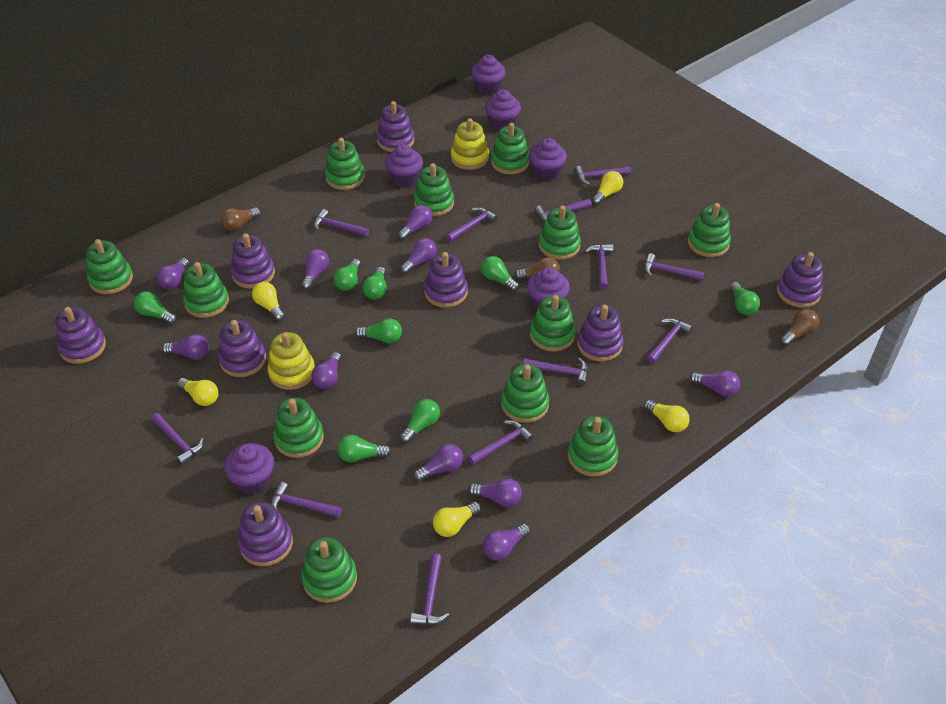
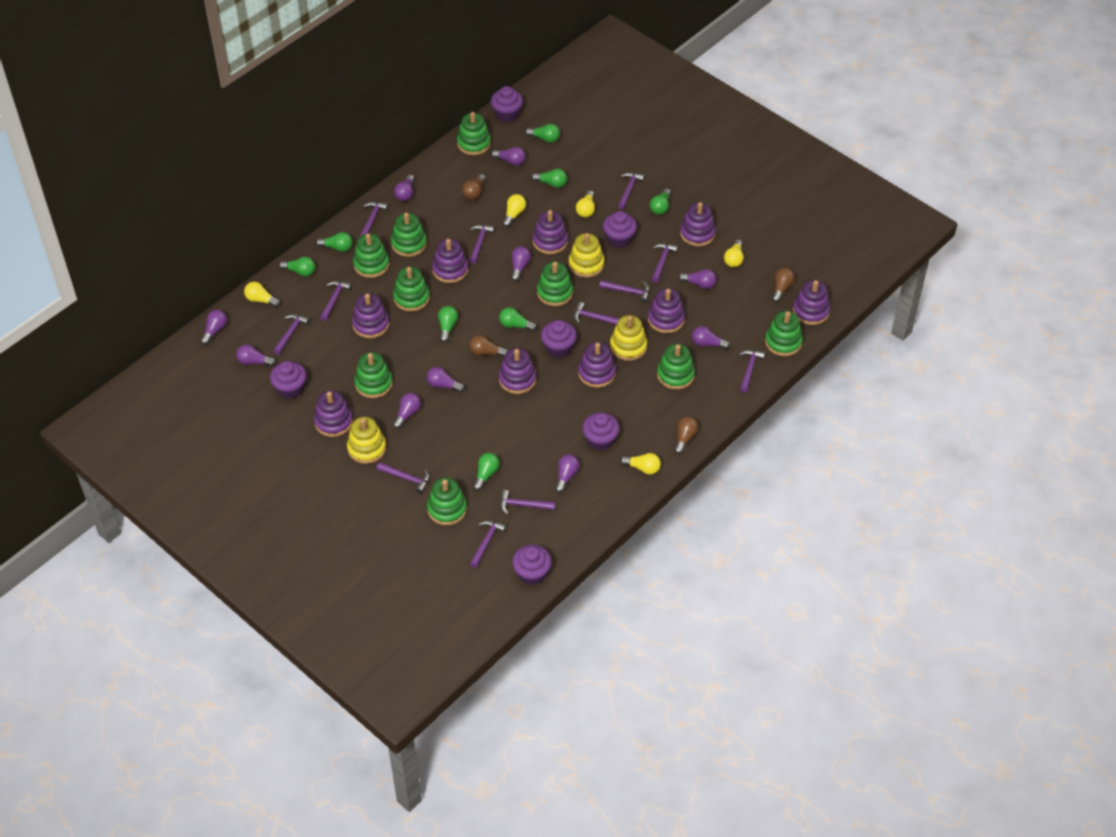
brown light bulb: [220,207,261,231] [514,257,560,280] [780,309,819,346] = 3 -> [462,174,486,200] [469,335,508,357] [674,416,699,454] [772,268,795,302] = 4
green stacking toy: [86,239,133,294] [183,262,229,318] [273,397,324,458] [301,537,357,603] [325,138,365,190] [414,163,454,216] [491,123,529,174] [501,364,549,423] [530,295,576,352] [539,205,581,260] [568,416,618,477] [688,203,731,257] = 12 -> [353,233,390,278] [354,352,393,398] [391,213,427,257] [393,267,430,311] [427,477,467,525] [457,112,491,155] [537,262,573,306] [657,344,695,390] [765,311,803,356] = 9
purple stacking toy: [55,307,106,364] [218,320,266,377] [231,234,275,289] [238,502,293,566] [376,101,414,152] [424,252,468,307] [577,305,624,361] [777,252,823,308] = 8 -> [314,390,353,437] [352,293,389,338] [432,239,468,283] [499,348,536,394] [533,210,568,254] [578,342,616,388] [648,288,685,333] [680,202,716,246] [793,280,830,325] = 9
yellow stacking toy: [267,332,315,390] [451,118,489,170] = 2 -> [347,417,386,464] [569,233,604,278] [610,315,647,361] = 3

